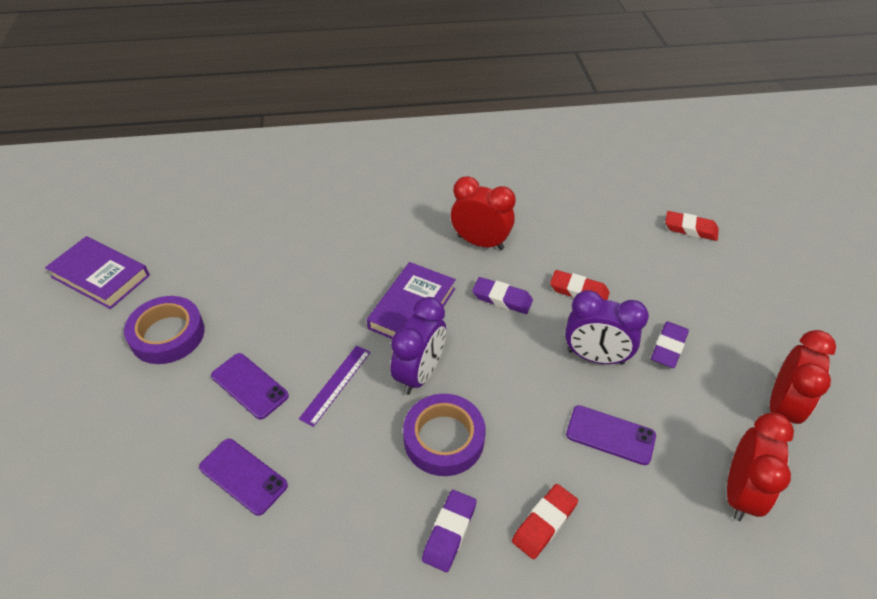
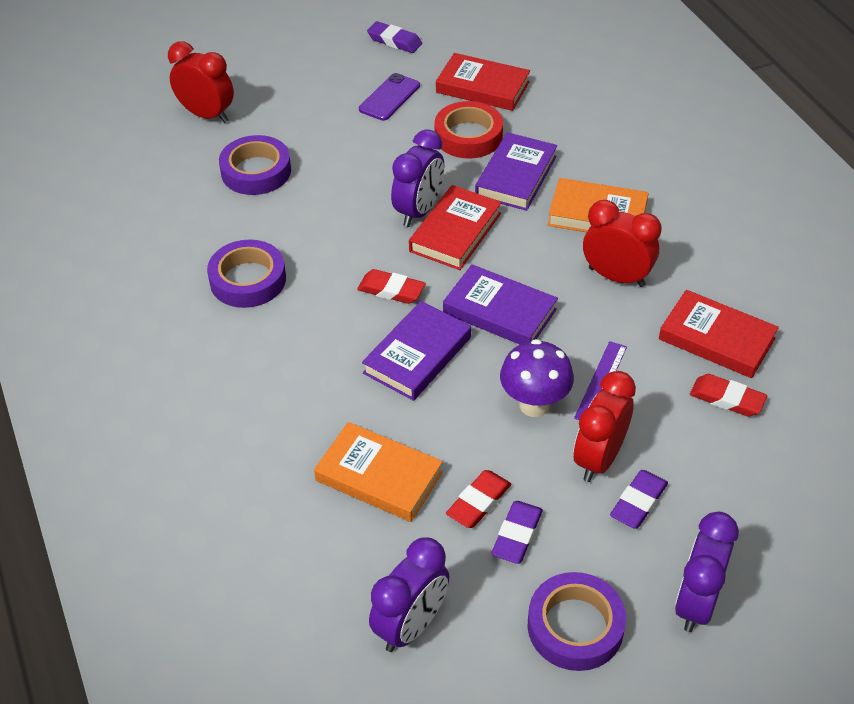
orange book: none = 0 -> [314,422,443,522] [548,178,649,232] = 2
purple book: [45,236,150,309] [367,262,456,339] = 2 -> [362,301,471,401] [443,264,558,344] [475,132,557,211] = 3
purple clock: [390,297,446,395] [565,290,649,365] = 2 -> [369,537,449,652] [391,129,444,227] [675,512,739,632] = 3
purple mushroom: none = 0 -> [500,339,574,417] = 1
purple phone: [199,439,288,516] [211,353,289,419] [566,405,656,465] = 3 -> [359,73,420,121] = 1
purple tape: [124,296,205,364] [403,394,485,476] = 2 -> [207,240,286,308] [219,135,291,195] [528,572,626,671] = 3
red book: none = 0 -> [409,185,502,270] [436,53,530,111] [659,290,779,378] = 3
red tape: none = 0 -> [435,101,503,158] = 1

